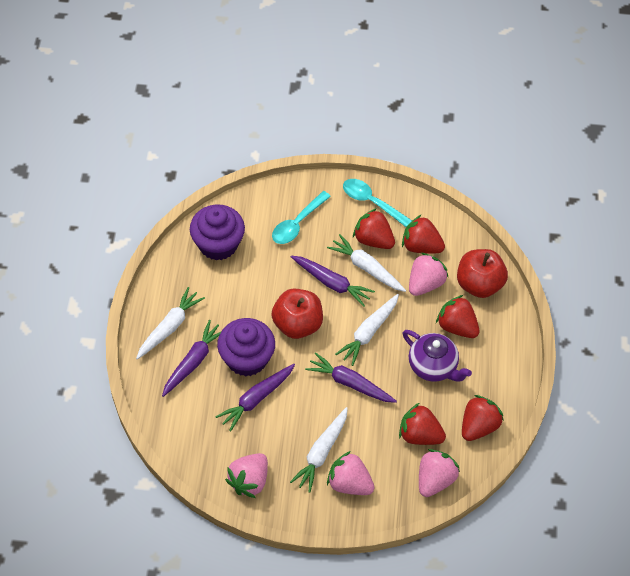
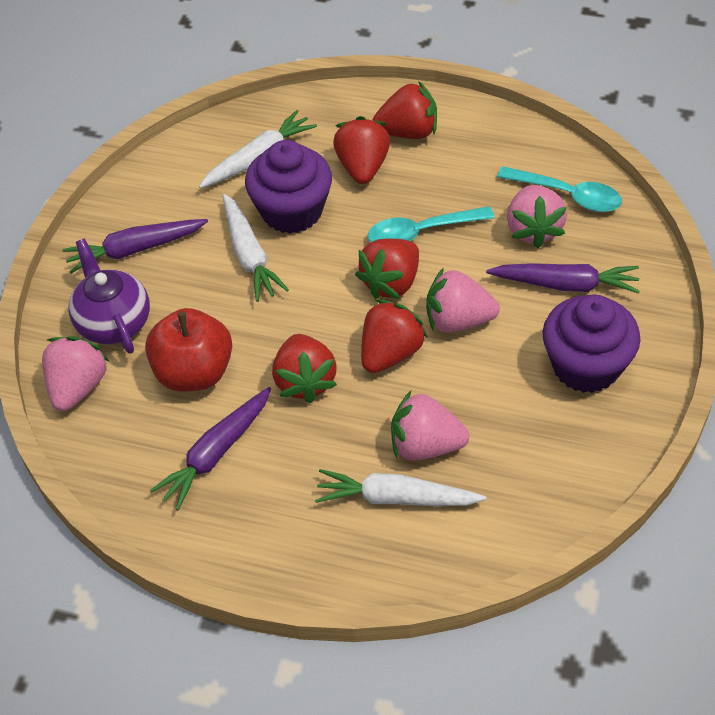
purple carrot: [162,320,222,397] [215,364,295,432] [291,256,375,307] [305,352,397,403] = 4 -> [63,219,208,274] [149,387,271,511] [486,263,640,294] = 3
red apple: [272,289,323,339] [457,249,508,298] = 2 -> [145,308,232,392] = 1
white carrot: [136,287,205,360] [290,407,348,493] [327,234,406,292] [335,294,399,366] = 4 -> [199,110,317,188] [223,194,289,302] [315,469,486,506] = 3

